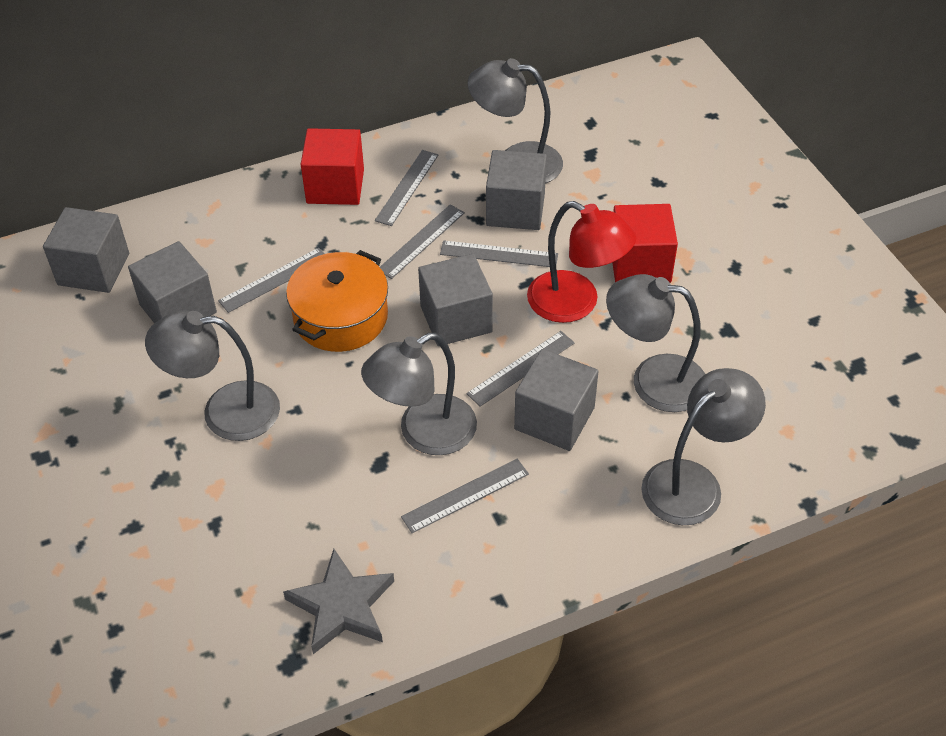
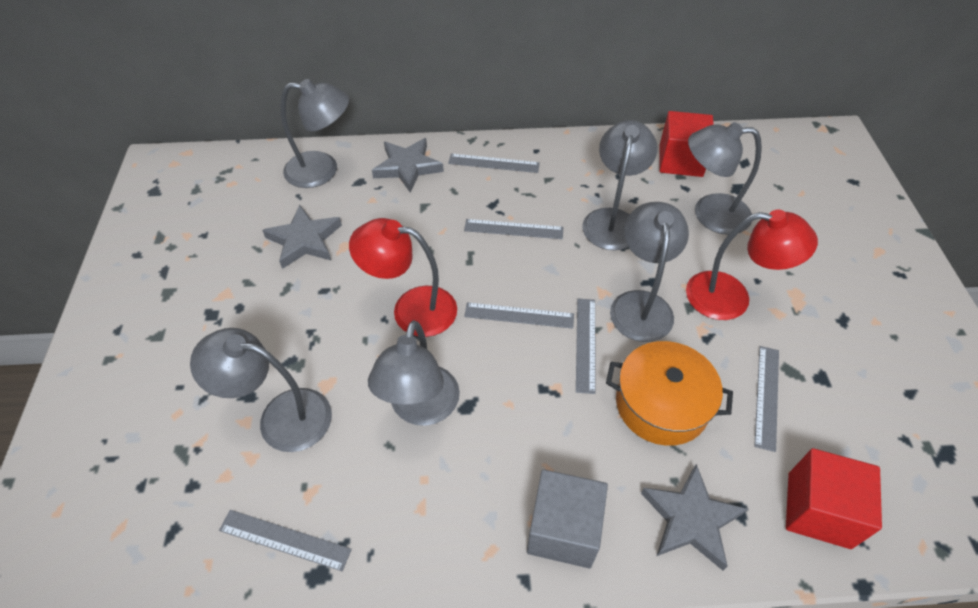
grey cube: [43,207,129,293] [128,241,217,324] [418,254,493,346] [486,150,547,230] [514,349,599,451] = 5 -> [527,469,608,568] = 1
grey lamp: [145,310,280,441] [361,333,477,455] [467,58,563,184] [606,274,705,412] [641,368,766,525] = 5 -> [190,328,332,452] [281,79,349,188] [368,320,460,426] [582,120,658,250] [610,202,689,342] [688,122,762,235] = 6
grey star: [283,549,394,654] = 1 -> [262,205,342,269] [372,138,444,192] [641,464,747,570] = 3
red lamp: [527,201,637,323] = 1 -> [349,218,457,337] [686,210,818,320] = 2

